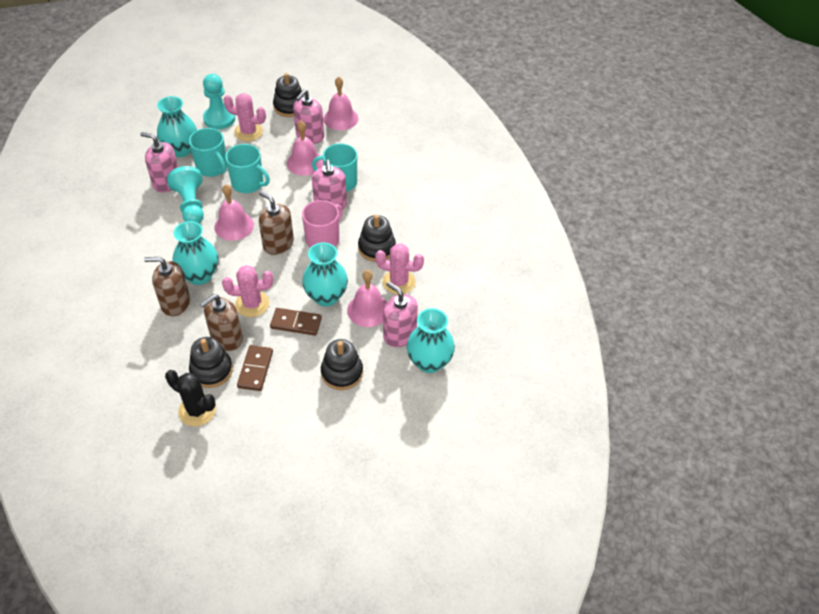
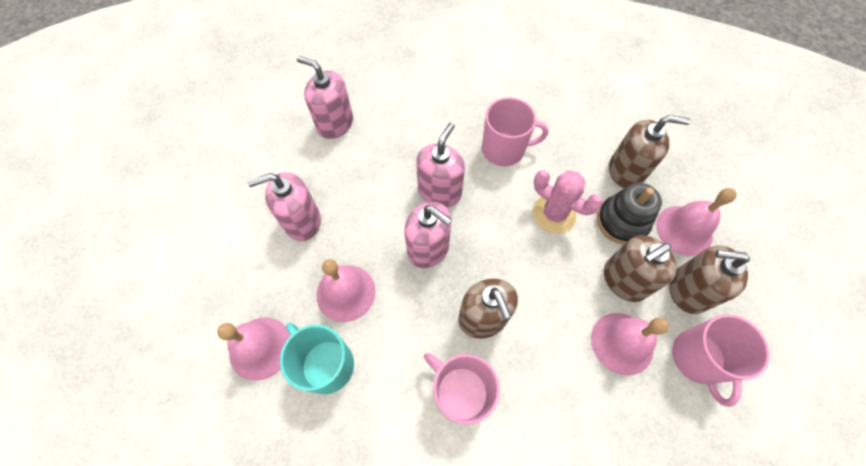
black cactus: [165,370,216,427] = 1 -> none = 0
black stacking toy: [189,337,233,388] [273,73,304,117] [321,339,363,390] [358,215,396,262] = 4 -> [597,183,662,245] = 1
brown domino: [237,345,273,391] [270,308,322,336] = 2 -> none = 0
brown soap dispenser: [144,257,190,316] [200,294,243,351] [259,191,294,255] = 3 -> [458,279,518,339] [604,235,677,302] [609,115,690,189] [669,245,750,314] = 4
pink cactus: [222,265,273,317] [223,93,266,141] [375,243,424,295] = 3 -> [532,170,603,234] = 1
pink mug: [302,200,343,248] = 1 -> [424,353,500,425] [482,97,549,166] [672,314,770,407] = 3
turquoise mug: [189,128,227,177] [225,144,270,193] [312,143,357,192] = 3 -> [280,323,354,394] = 1
turquoise pawn: [167,166,204,223] [203,74,235,130] = 2 -> none = 0
turquoise vase: [157,96,197,157] [173,221,218,285] [302,242,348,307] [407,308,455,373] = 4 -> none = 0

